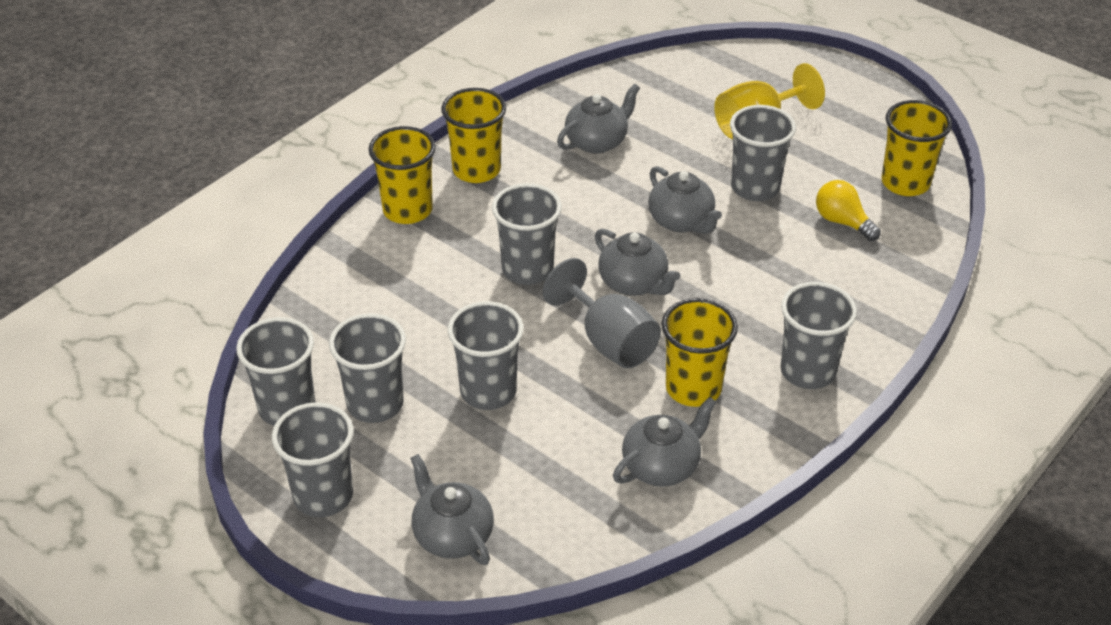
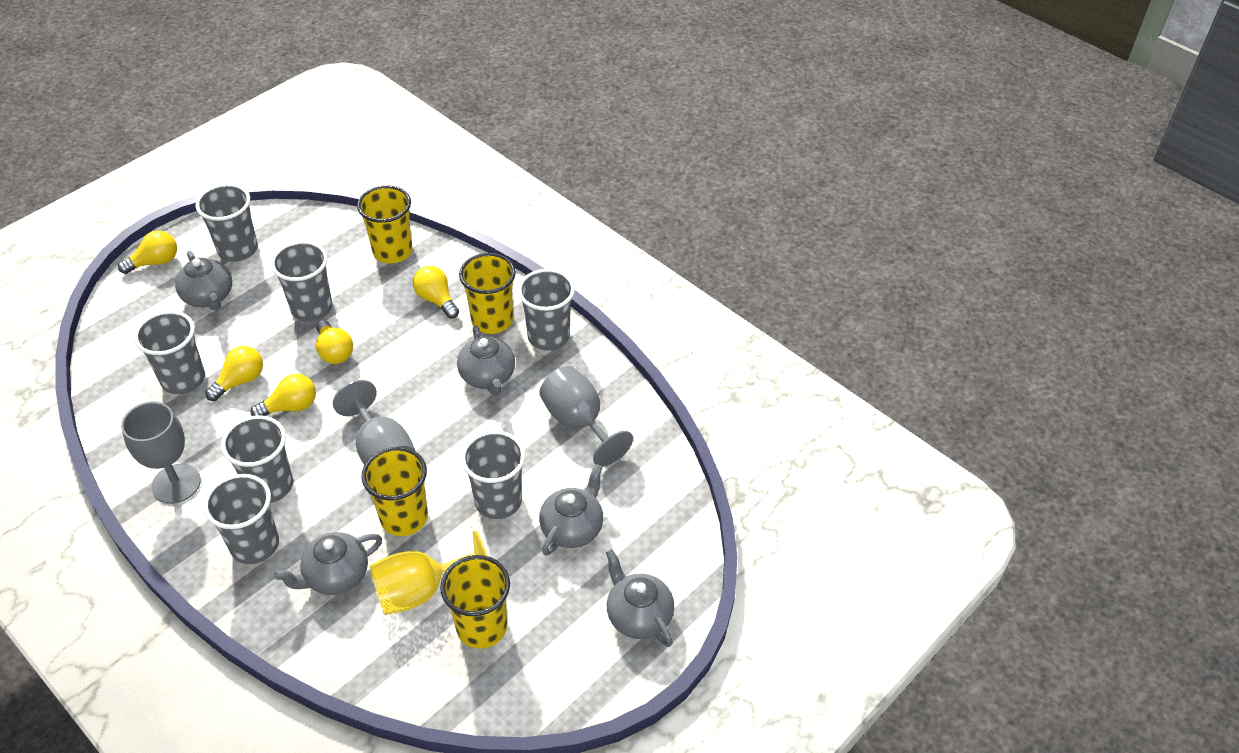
grey goblet: [543,258,661,369] = 1 -> [121,402,201,504] [333,380,416,465] [539,366,633,467] = 3
yellow light bulb: [816,180,881,241] = 1 -> [118,231,177,274] [205,346,263,401] [251,374,316,416] [316,320,353,364] [413,266,459,319] = 5

